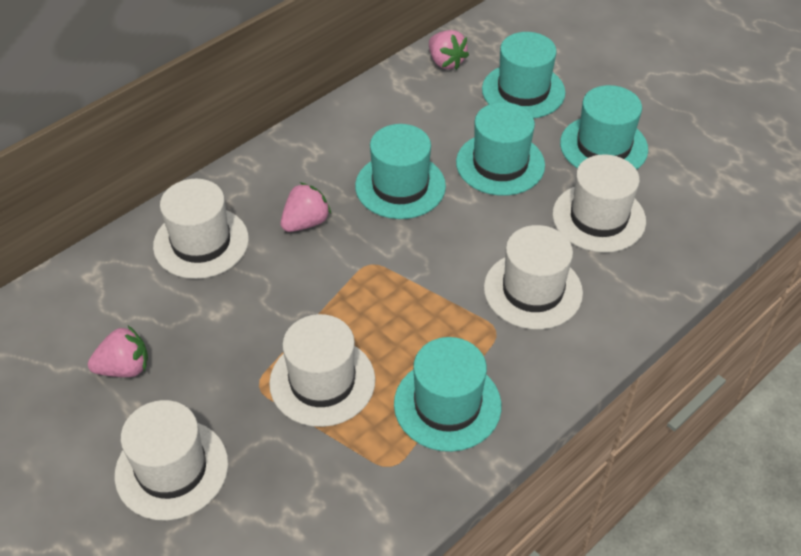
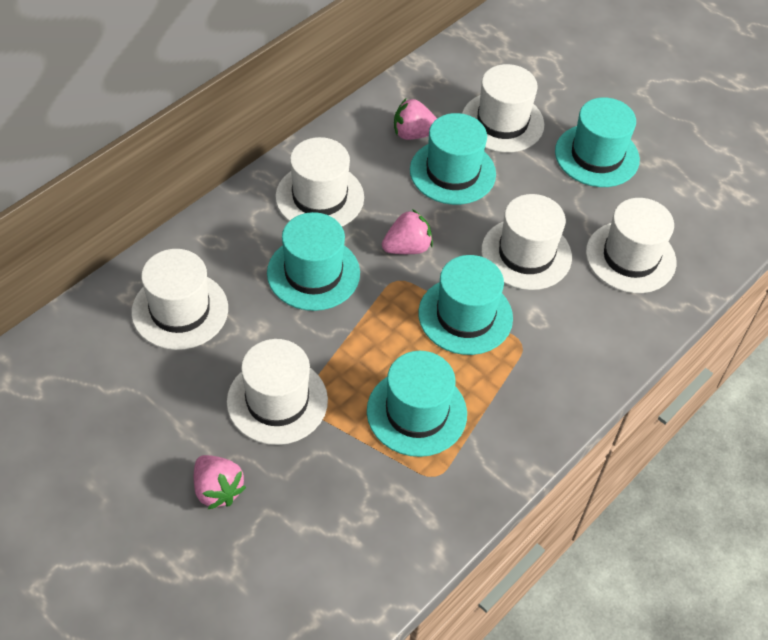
white hat: [115,400,228,521] [153,179,249,279] [269,314,375,427] [484,225,583,330] [552,154,646,253] = 5 -> [131,249,228,350] [227,339,328,445] [275,137,364,226] [462,64,544,153] [481,194,572,290] [586,198,676,293] = 6

